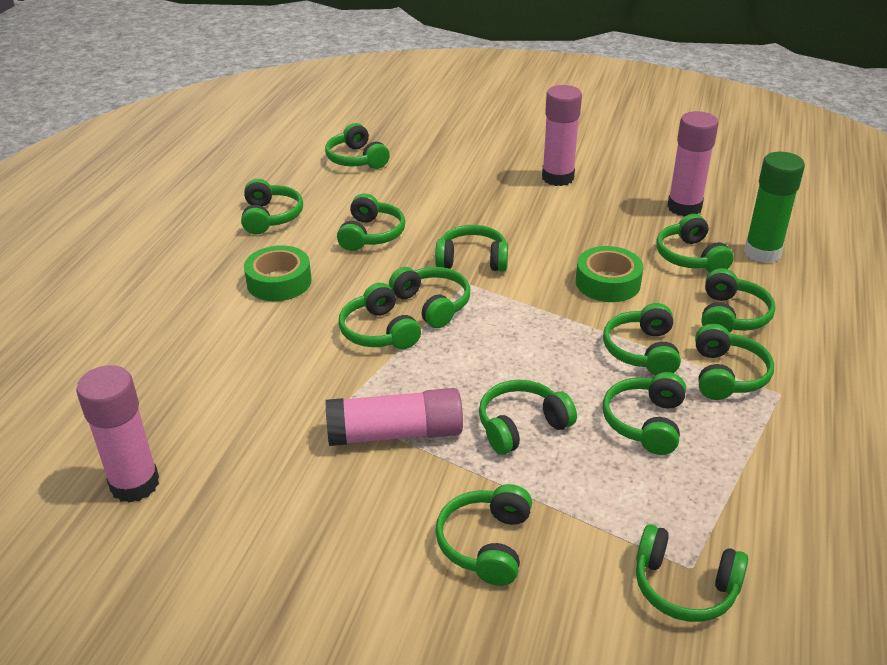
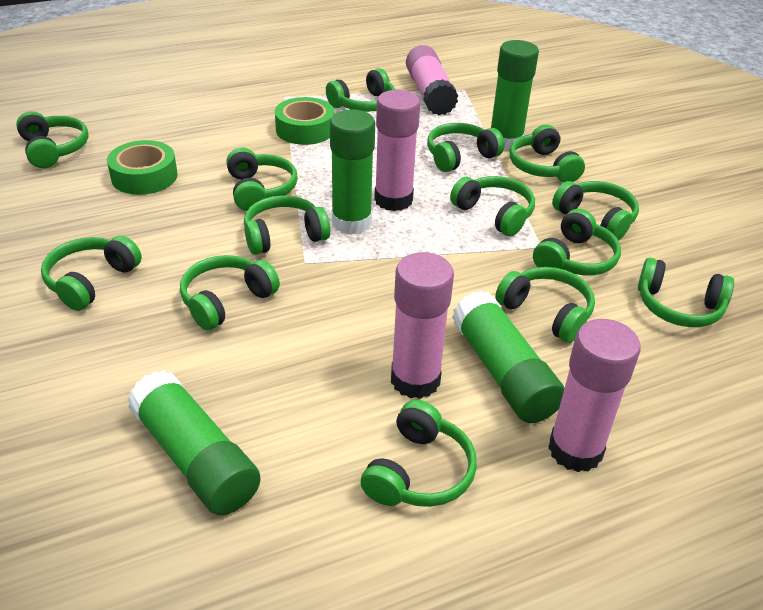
green glue stick: [744,152,805,263] = 1 -> [127,370,261,515] [330,109,375,235] [452,291,565,423] [491,40,539,151] = 4

